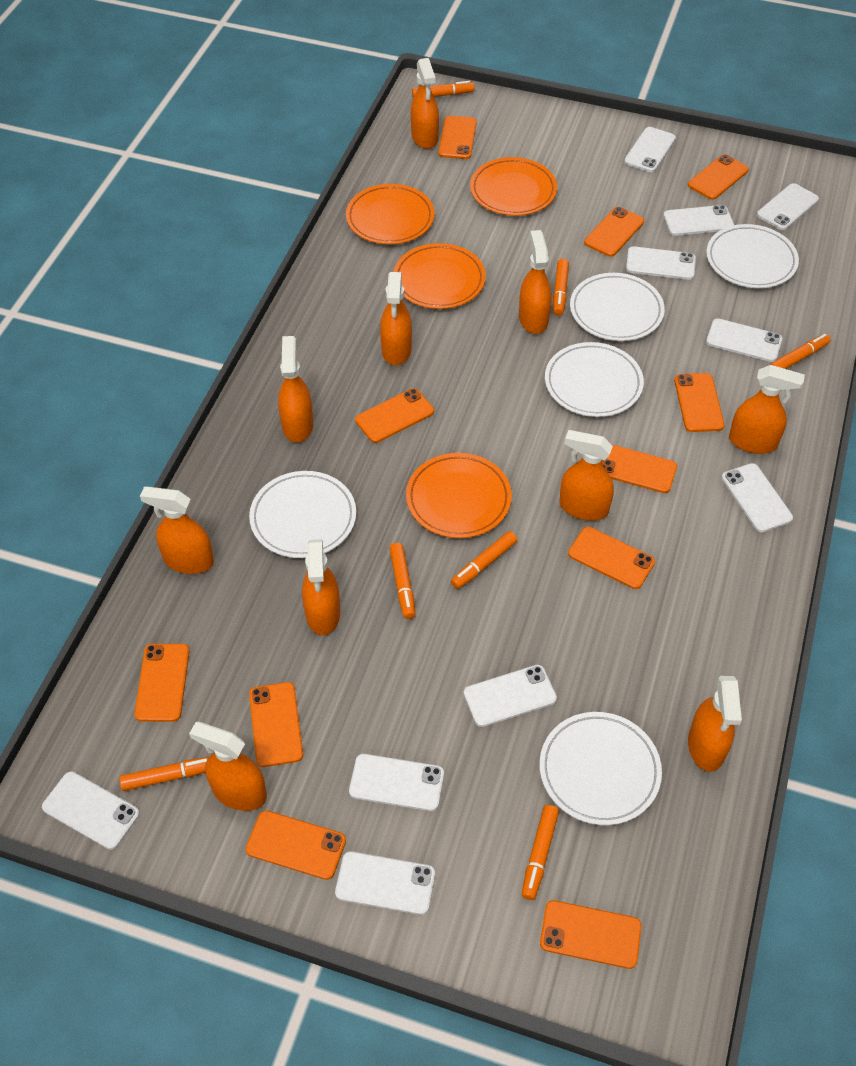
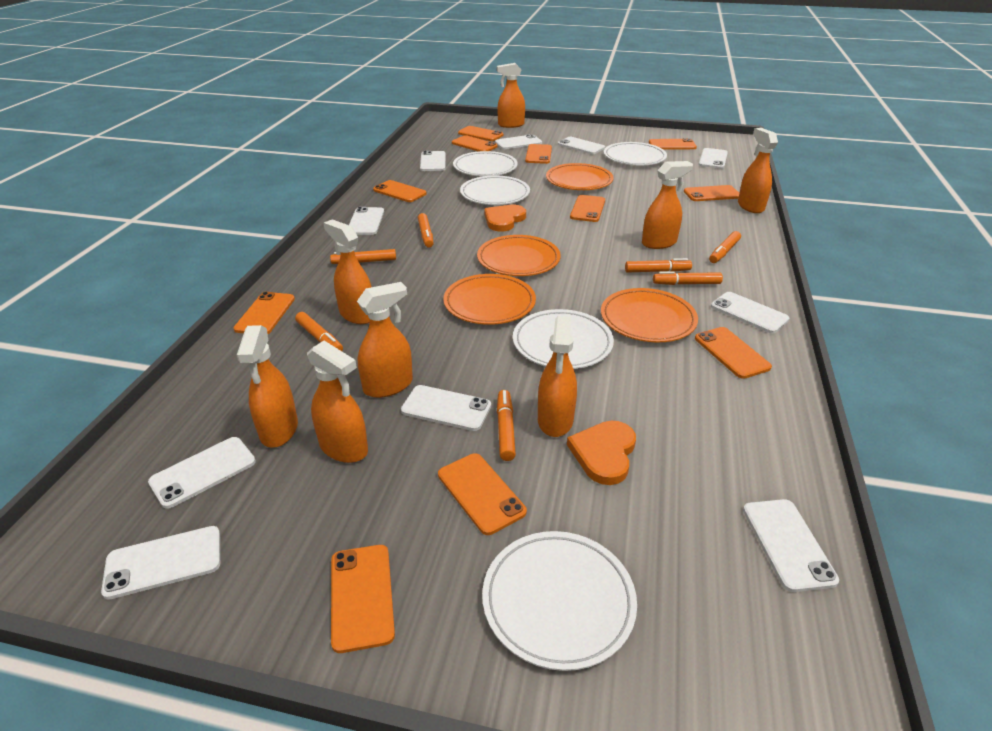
orange heart: none = 0 -> [484,205,526,231] [567,421,636,485] = 2
orange spray bottle: [140,487,214,574] [189,722,267,811] [278,336,313,442] [302,539,340,635] [380,272,412,365] [411,58,439,149] [519,230,552,334] [559,430,614,521] [688,676,742,772] [729,365,805,454] = 10 -> [237,325,298,448] [307,341,368,463] [323,219,372,324] [357,282,413,398] [497,63,525,128] [538,316,577,437] [642,161,693,249] [738,128,778,213] = 8

